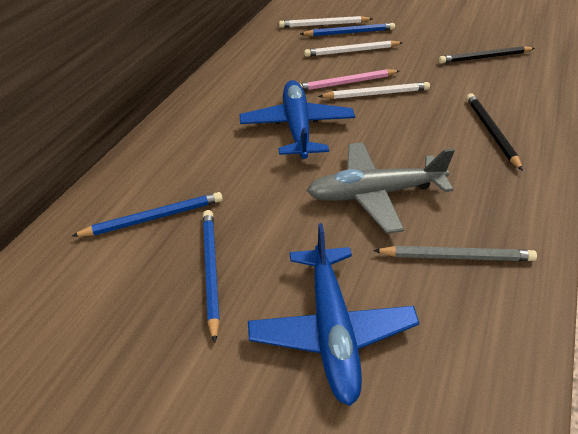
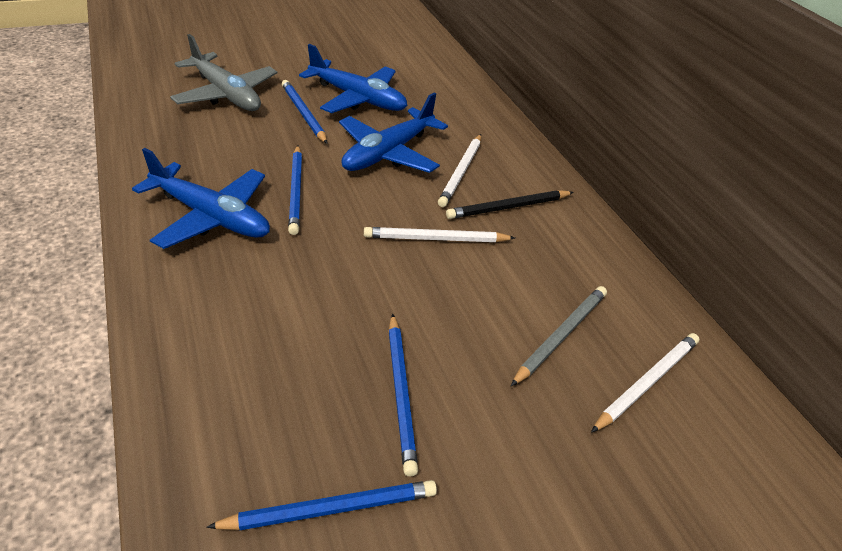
black pencil: [439,46,535,64] [467,93,523,171] = 2 -> [446,190,574,219] = 1
blue pencil: [72,192,223,237] [203,210,220,343] [300,23,395,36] = 3 -> [206,480,437,530] [282,80,328,144] [288,146,302,235] [388,313,418,476] = 4
blue plane: [240,80,355,159] [248,223,419,406] = 2 -> [132,148,270,249] [299,44,407,113] [339,92,448,173] = 3
pink pencil: [300,69,399,91] = 1 -> none = 0

